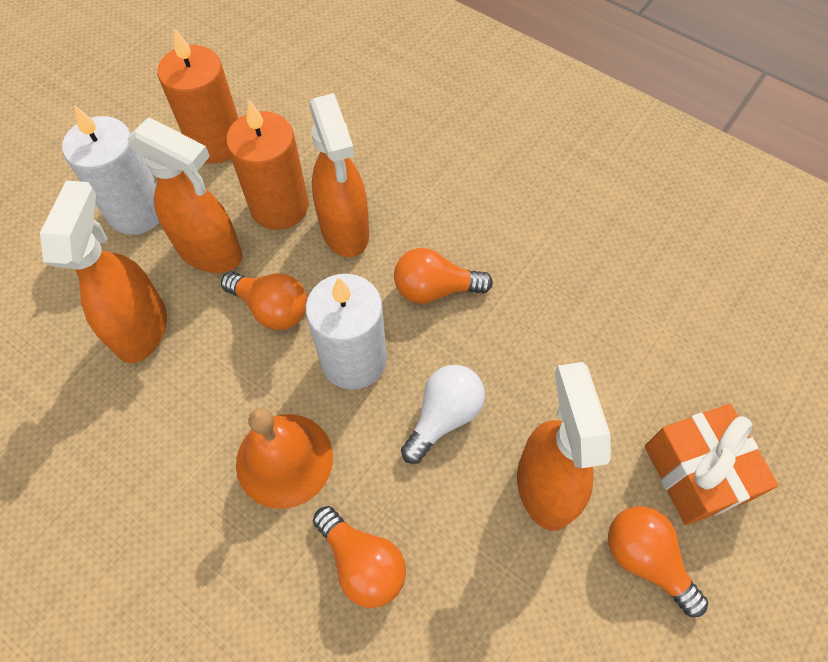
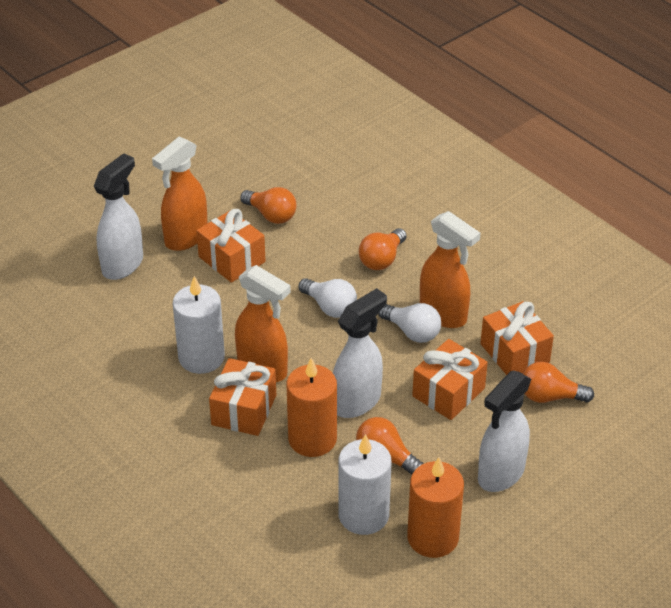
orange bell: [236,408,333,509] = 1 -> none = 0
orange gift: [645,404,779,525] = 1 -> [196,209,266,283] [209,358,276,436] [412,339,488,420] [481,301,554,375] = 4
orange spray bottle: [40,181,167,363] [127,117,242,273] [309,93,369,258] [517,362,611,531] = 4 -> [152,137,207,251] [235,265,291,382] [420,211,481,328] = 3
white light bulb: [401,365,485,464] = 1 -> [298,278,357,318] [378,303,441,343] = 2
white spray bottle: none = 0 -> [94,153,143,280] [333,288,387,418] [478,370,531,492] = 3

